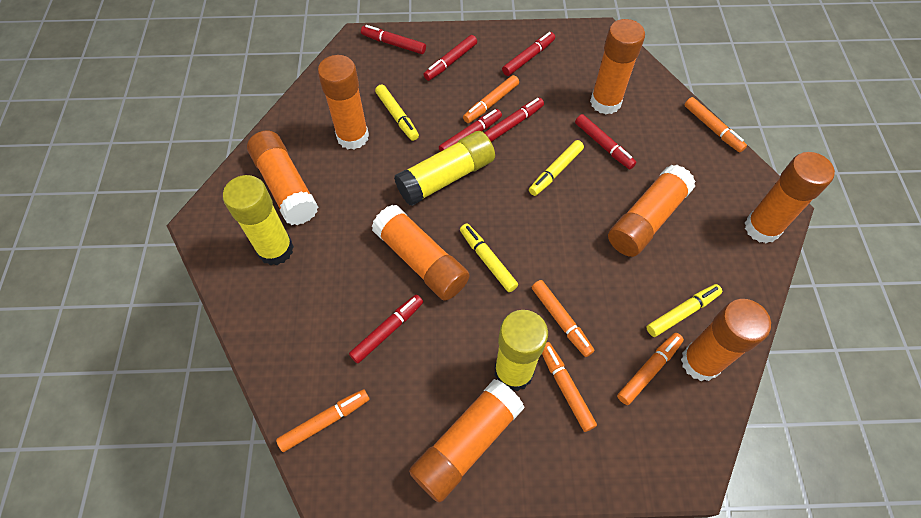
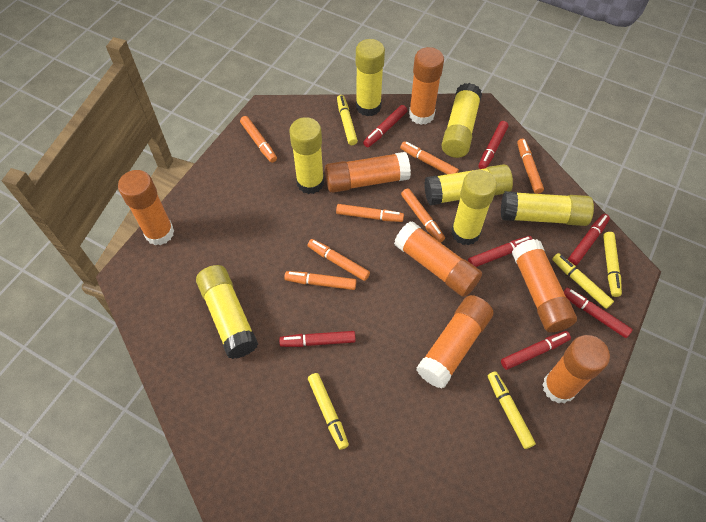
orange glue stick: [247,131,318,225] [318,55,369,150] [372,205,470,301] [409,379,525,503] [590,19,645,114] [608,165,696,257] [681,299,771,381] [745,152,835,244] = 8 -> [118,170,174,245] [325,152,411,193] [394,221,482,297] [409,47,444,125] [417,295,493,389] [512,239,577,332] [542,335,610,404] = 7
orange marker: [276,389,370,452] [463,75,519,123] [532,280,594,357] [542,342,597,432] [617,333,684,405] [685,97,747,152] = 6 -> [240,116,277,163] [284,271,356,290] [307,239,370,281] [336,204,404,222] [400,141,459,174] [401,188,445,243] [517,139,544,194] = 7
yellow glue stick: [223,175,294,265] [394,131,495,206] [495,310,548,391] = 3 -> [196,265,258,359] [289,117,324,194] [356,39,385,116] [424,164,513,205] [441,83,482,158] [451,170,497,245] [501,191,594,226] = 7
yellow marker: [375,84,419,141] [460,223,518,292] [529,140,584,196] [646,284,722,337] = 4 -> [308,373,349,450] [337,95,358,145] [488,371,536,449] [552,253,614,309] [603,232,622,297] = 5

